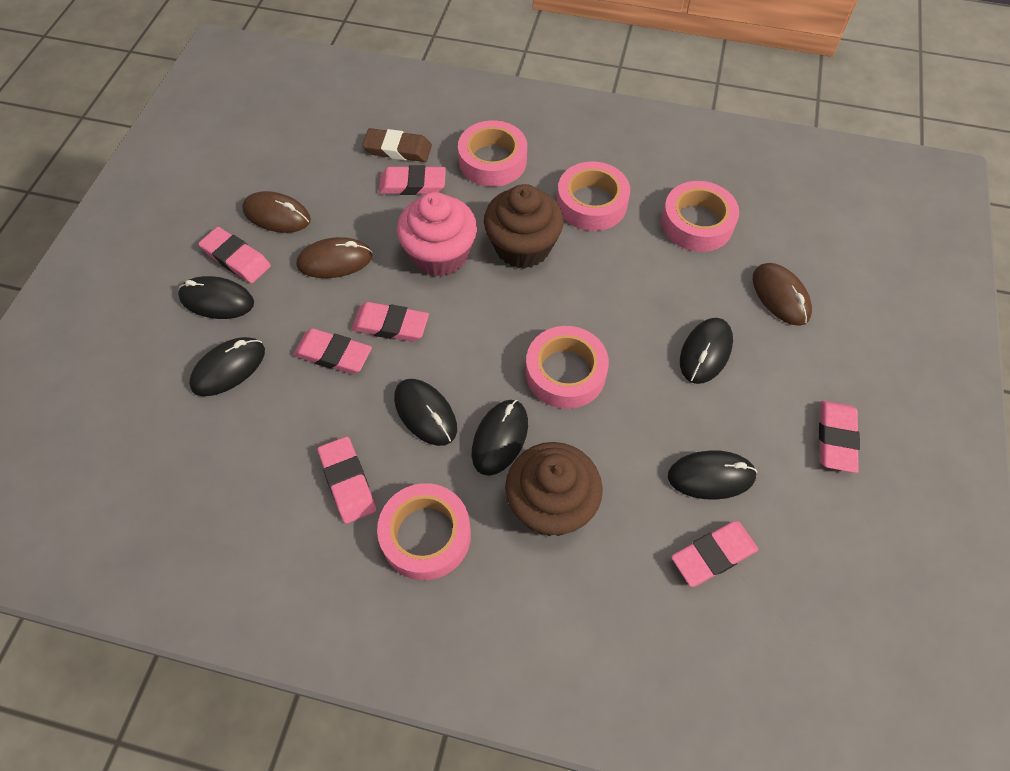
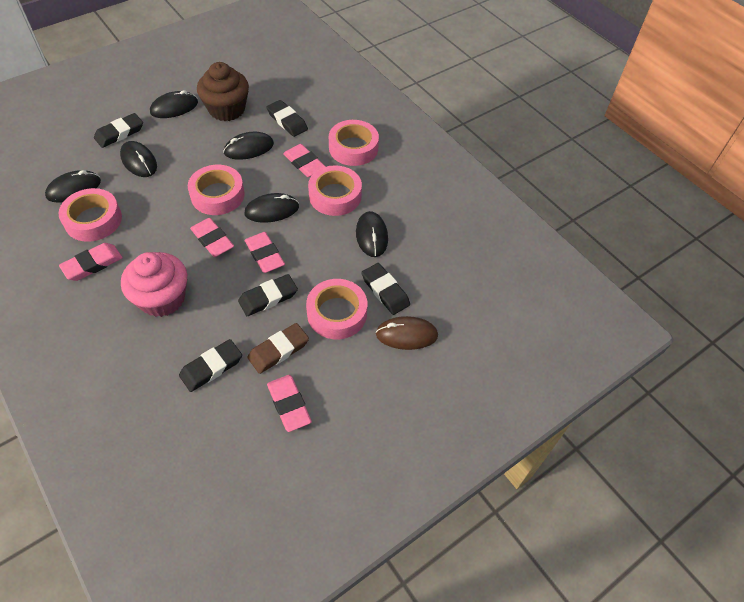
black eraser: none = 0 -> [94,113,143,148] [179,339,242,392] [238,274,298,316] [266,100,308,137] [361,263,410,315] = 5
brown cupcake: [484,184,564,269] [505,442,603,536] = 2 -> [197,62,249,121] = 1
brown mouse: [242,191,311,233] [296,237,373,278] [753,263,812,326] = 3 -> [376,316,438,350] = 1
pink eraser: [198,227,271,283] [293,328,372,374] [318,436,376,524] [352,302,429,342] [379,165,446,195] [671,521,758,587] [819,401,860,473] = 7 -> [59,243,123,281] [190,218,234,257] [245,232,285,273] [267,375,312,432] [283,144,326,177] = 5

